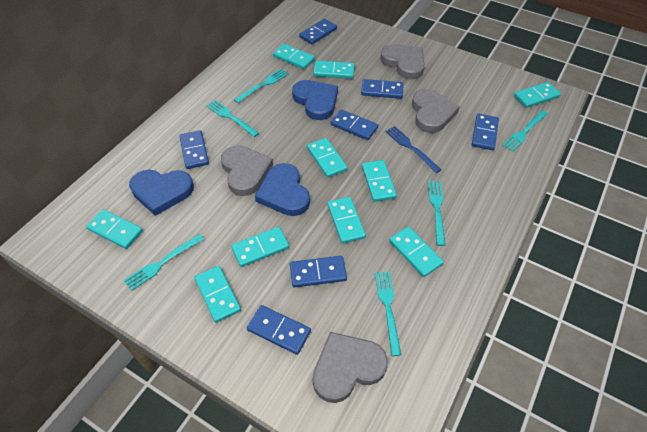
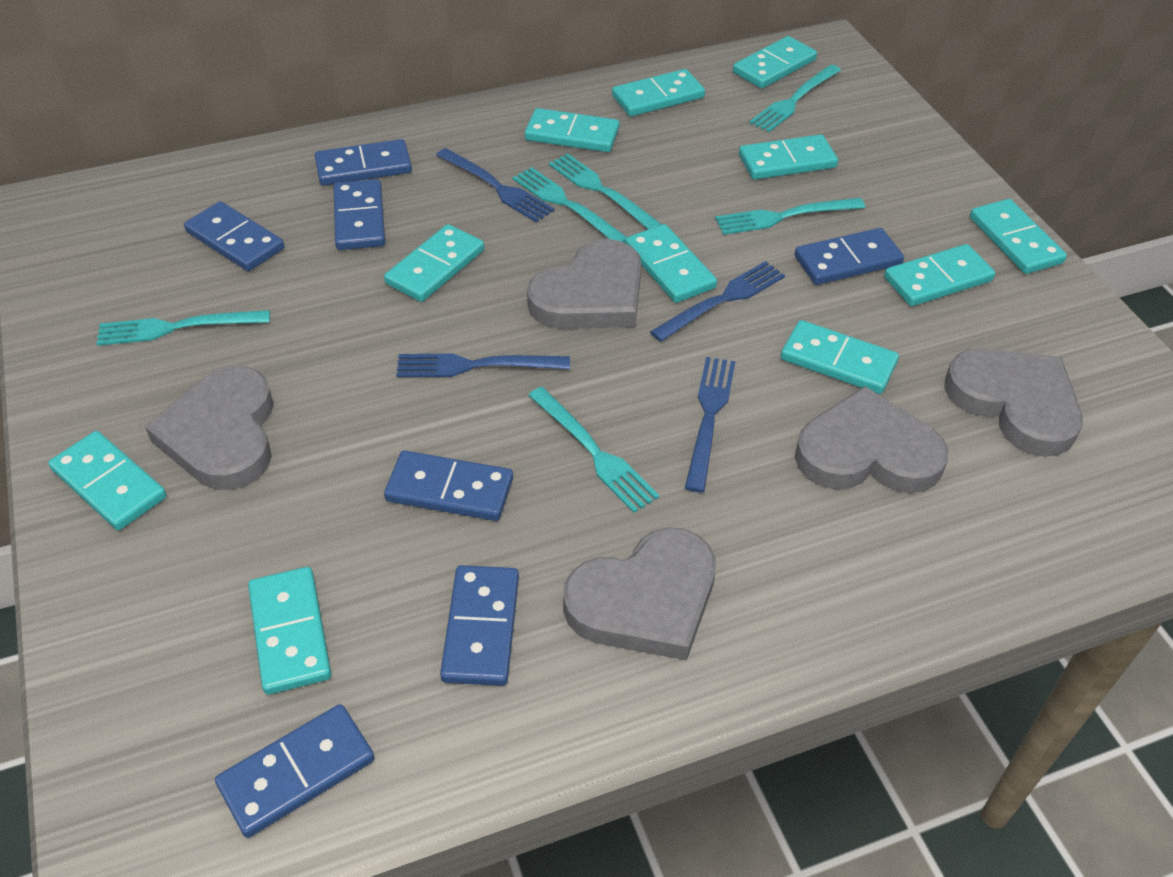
blue fork: [385,126,441,173] = 1 -> [396,353,570,377] [436,148,554,223] [650,261,785,342] [685,357,735,493] = 4
blue heart: [129,170,194,216] [255,163,310,216] [292,80,338,120] = 3 -> none = 0
grey heart: [221,145,273,196] [313,332,388,403] [380,44,425,79] [412,89,460,133] = 4 -> [145,366,274,490] [527,239,641,329] [563,527,716,661] [795,386,948,493] [944,348,1083,457] = 5
turquoise domino: [86,209,143,249] [195,266,241,323] [231,227,289,267] [273,44,315,69] [307,138,348,178] [313,61,355,79] [327,197,366,244] [362,160,397,202] [389,227,444,277] [514,82,561,108] = 10 -> [48,431,167,530] [248,567,331,695] [384,224,484,302] [525,108,620,152] [612,69,705,116] [625,224,717,303] [733,36,817,88] [739,134,838,180] [781,320,899,394] [884,244,995,306] [970,199,1067,274] = 11

